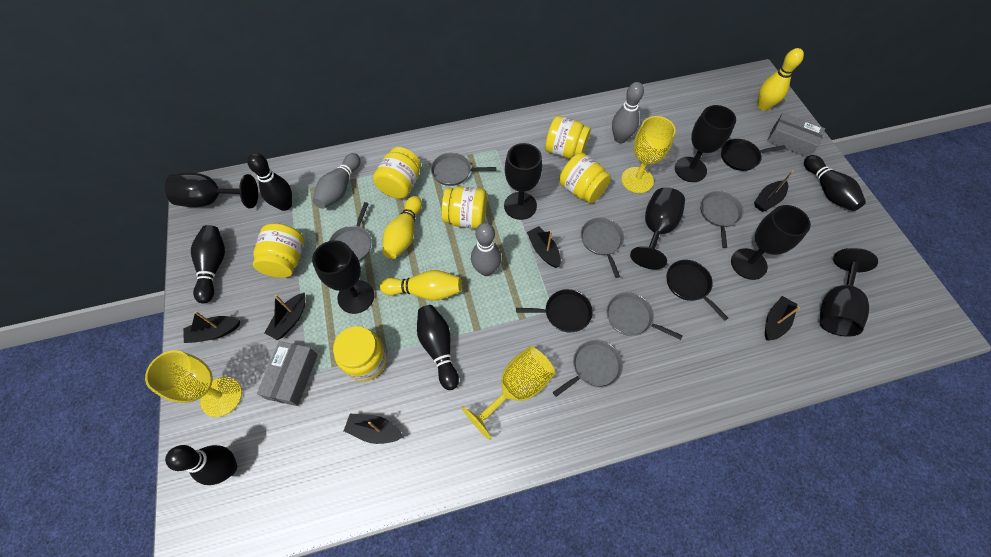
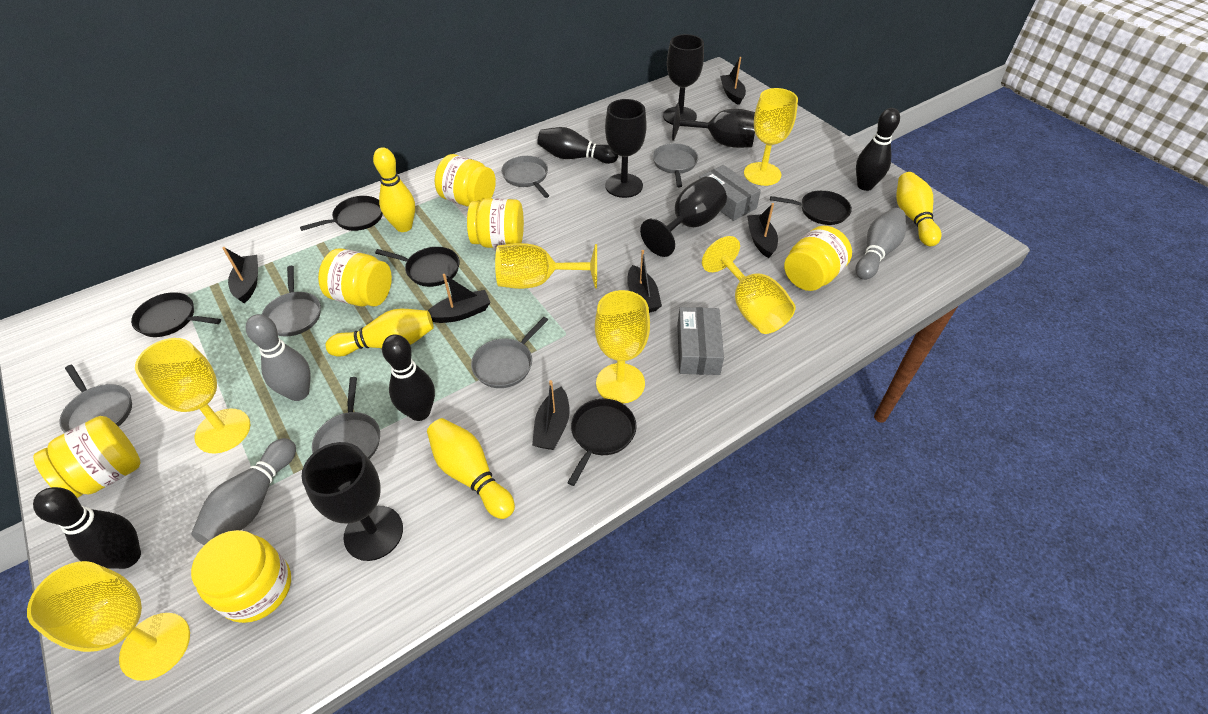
black bowling pin: [165,445,237,485] [191,225,225,304] [247,153,292,211] [417,305,459,390] [804,155,866,211] = 5 -> [33,487,141,569] [382,334,435,421] [537,127,618,164] [856,108,900,191] = 4
black goblet: [165,173,258,208] [312,240,374,314] [504,143,542,220] [630,187,685,269] [675,105,736,182] [731,205,811,280] [820,248,878,337] = 7 -> [301,442,403,561] [605,99,647,198] [640,176,727,257] [663,34,704,125] [672,103,755,148] = 5
black pan: [516,289,593,333] [666,260,728,321] [721,139,786,171] = 3 -> [131,292,221,337] [300,196,383,231] [375,247,460,287] [567,399,636,486] [770,190,852,225] = 5
yellow bowling pin: [380,270,462,301] [383,196,422,259] [757,48,804,111] = 3 -> [325,309,434,357] [373,147,415,232] [427,418,515,519] [896,172,941,246] = 4
yellow goblet: [145,350,242,417] [462,346,556,440] [621,116,676,193] = 3 -> [27,561,190,681] [135,338,250,454] [495,243,597,289] [595,290,650,404] [702,236,796,334] [744,88,798,186] = 6

